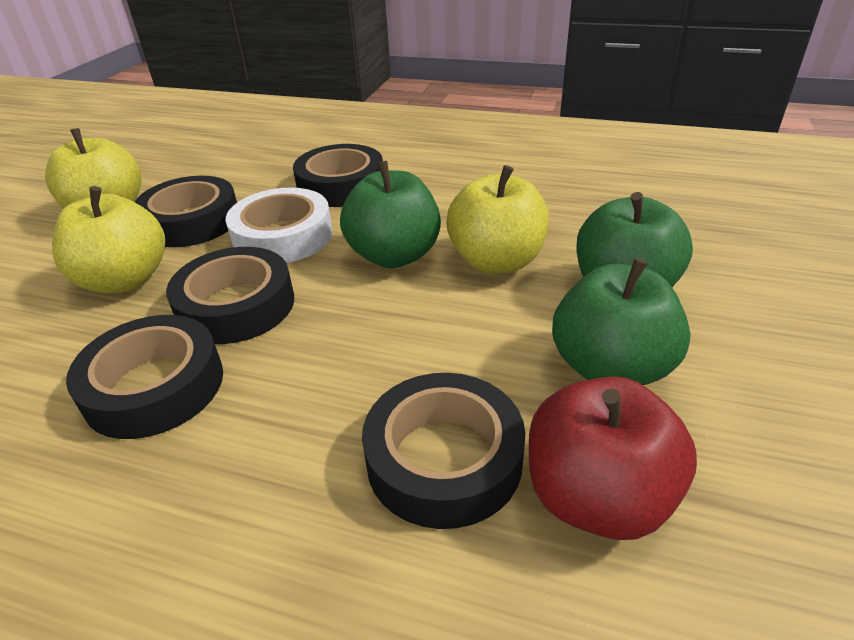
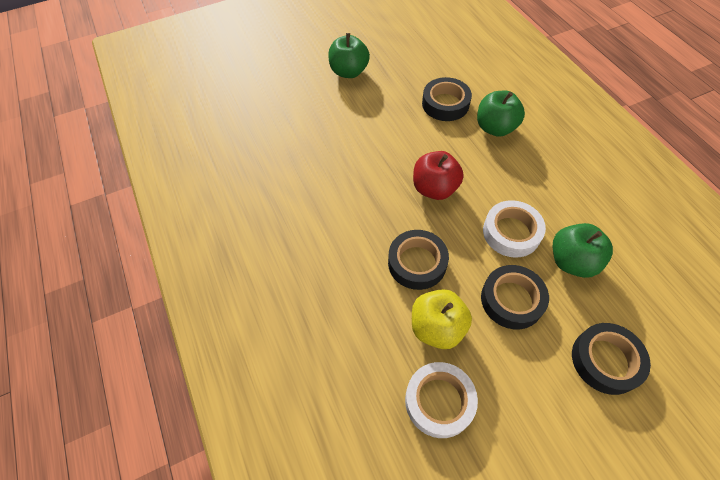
black tape: [66,315,223,439] [135,176,237,247] [166,247,294,344] [293,144,383,207] [362,373,525,529] = 5 -> [388,230,449,290] [422,77,472,121] [481,265,549,329] [572,323,651,395] = 4
white tape: [225,187,333,263] = 1 -> [405,362,478,438] [483,200,546,258] = 2
yellow apple: [45,128,142,208] [52,186,165,293] [446,165,549,274] = 3 -> [412,289,472,349] = 1

